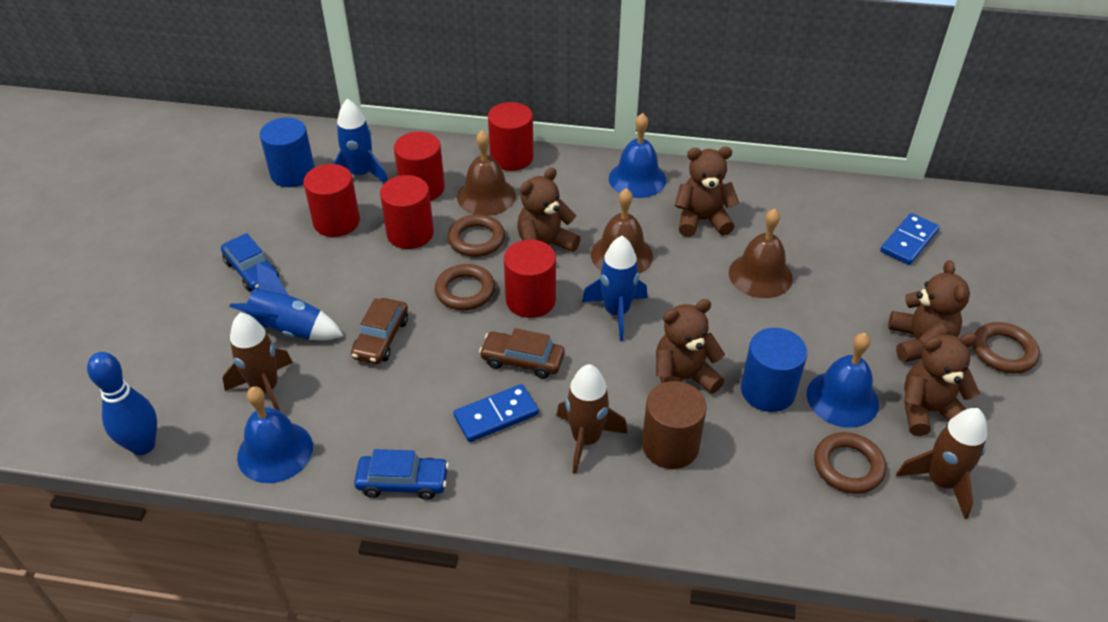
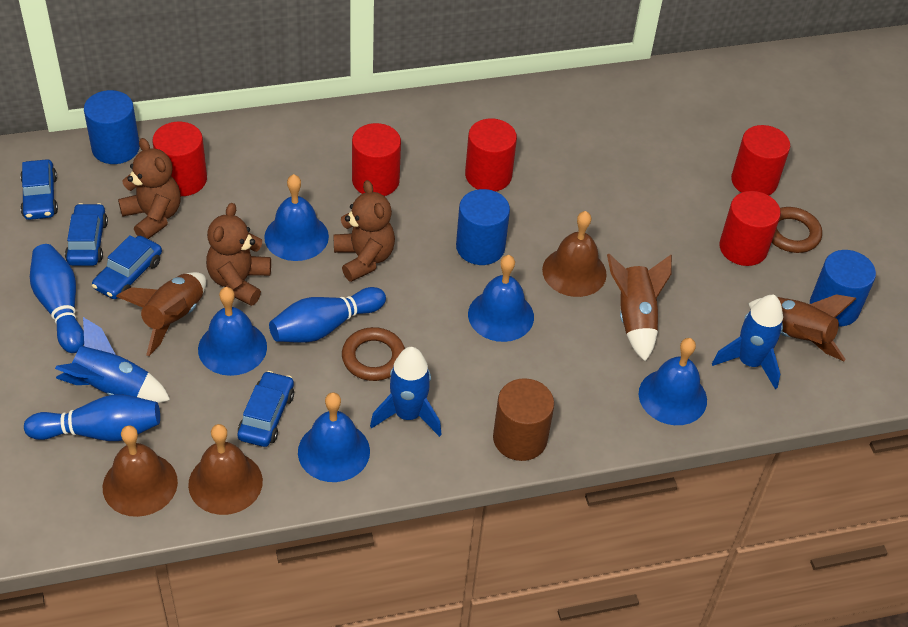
blue bell: [237,386,313,483] [609,113,666,198] [806,333,879,428] = 3 -> [198,287,267,376] [264,174,329,261] [298,392,370,482] [468,255,534,342] [639,338,707,425] = 5
blue bowling pin: [87,352,157,455] = 1 -> [24,394,160,441] [30,244,84,353] [269,287,386,343] = 3
blue car: [221,233,279,291] [354,449,449,500] = 2 -> [20,159,58,220] [65,203,108,266] [92,235,162,299] [238,371,294,447] = 4
blue cylinder: [260,118,315,187] [741,328,807,412] = 2 -> [84,90,140,164] [456,189,510,265] [810,250,876,326] = 3
blue domino: [453,384,539,442] [880,213,940,265] = 2 -> none = 0
brown car: [351,298,408,364] [479,328,565,379] = 2 -> none = 0
brown ring: [435,264,495,310] [448,214,505,257] [814,432,886,494] [973,322,1040,374] = 4 -> [342,327,405,381] [771,207,822,253] = 2
brown teddy bear: [517,168,580,252] [656,299,725,394] [675,146,739,237] [888,260,970,362] [904,333,980,436] = 5 -> [118,138,181,239] [206,203,271,306] [334,180,395,282] = 3

